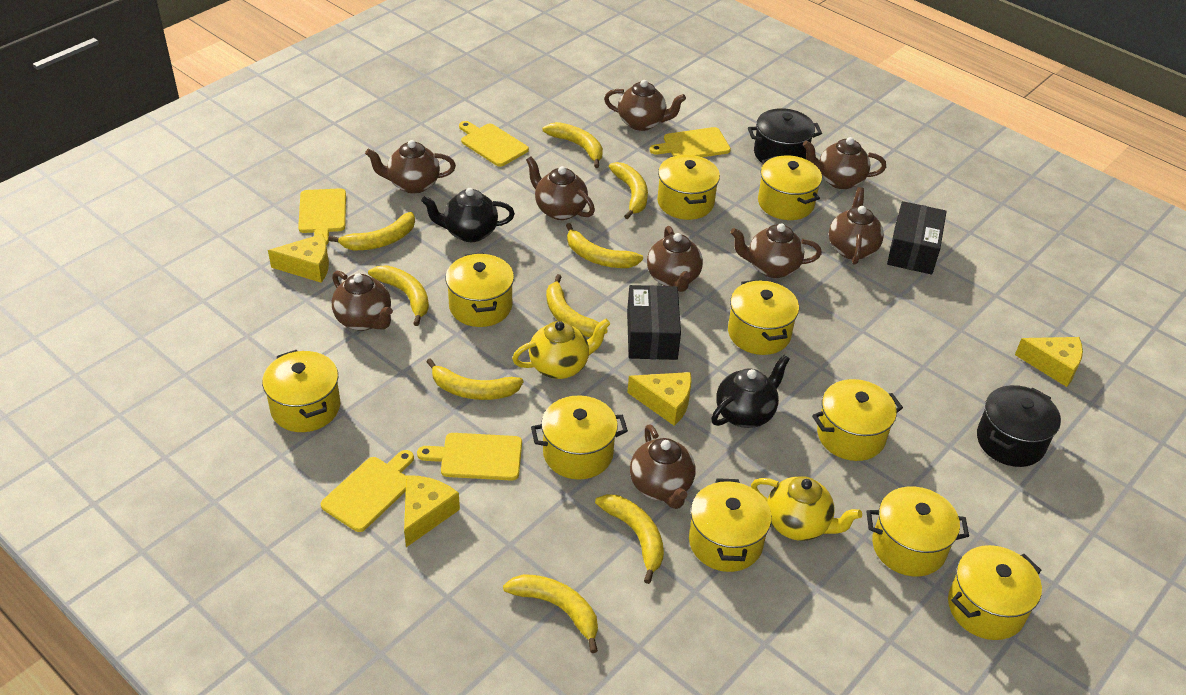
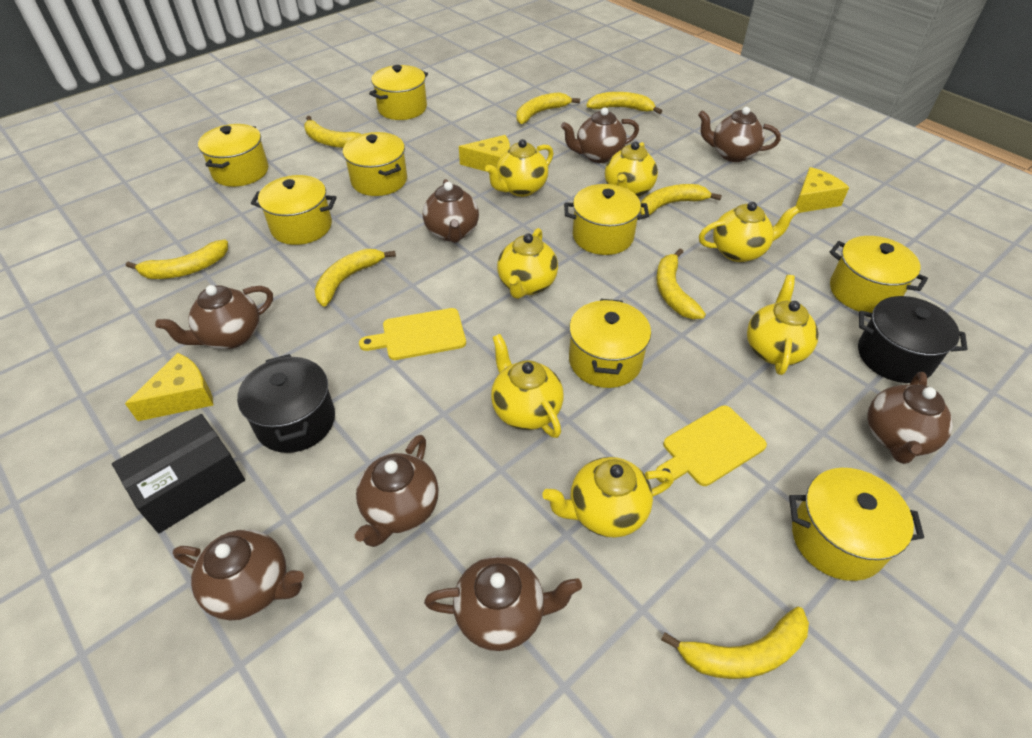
black box: [627,285,681,360] [887,201,947,275] = 2 -> [112,414,245,533] = 1
black teapot: [421,188,515,242] [711,355,790,428] = 2 -> none = 0
brown teapot: [332,271,393,331] [365,140,456,194] [526,156,595,220] [604,80,686,131] [630,425,695,509] [647,226,703,292] [730,223,822,278] [803,137,886,189] [829,187,884,264] = 9 -> [155,285,273,349] [173,529,304,621] [355,435,439,547] [423,179,479,243] [424,556,582,651] [561,107,639,163] [698,107,781,162] [867,372,953,464] = 8
yellow banana: [328,212,415,250] [368,265,429,326] [426,358,524,400] [503,574,598,653] [543,122,603,168] [546,274,608,337] [566,223,643,268] [595,494,664,584] [609,162,648,219] = 9 -> [126,240,228,279] [304,116,361,148] [315,249,396,307] [517,92,580,124] [586,92,662,114] [640,184,722,215] [656,248,706,319] [661,607,809,679] = 8
yellow cheese: [268,234,329,283] [404,475,460,547] [627,372,692,426] [1015,337,1083,387] = 4 -> [125,353,213,421] [459,135,510,172] [796,167,849,213] = 3
yellow cutting board: [298,188,346,245] [321,450,414,532] [417,433,522,481] [459,121,529,167] [650,127,731,157] = 5 -> [359,308,466,360] [656,405,767,486] = 2
yellow pot: [262,350,340,432] [445,253,514,327] [531,395,628,480] [657,155,720,220] [689,478,772,572] [728,279,799,355] [758,155,822,220] [812,379,903,461] [867,486,969,577] [948,545,1042,640] = 10 -> [198,124,268,187] [251,175,337,245] [343,132,407,196] [369,65,428,120] [564,184,649,255] [569,299,651,388] [789,468,924,581] [830,236,928,313] = 8
yellow teapot: [512,319,610,379] [751,476,862,541] = 2 -> [485,139,553,197] [491,334,564,438] [497,228,558,299] [542,457,674,538] [605,141,658,197] [699,202,799,262] [747,275,819,375] = 7

